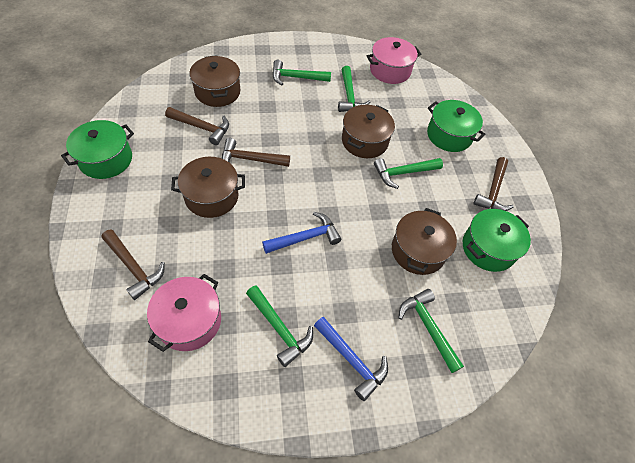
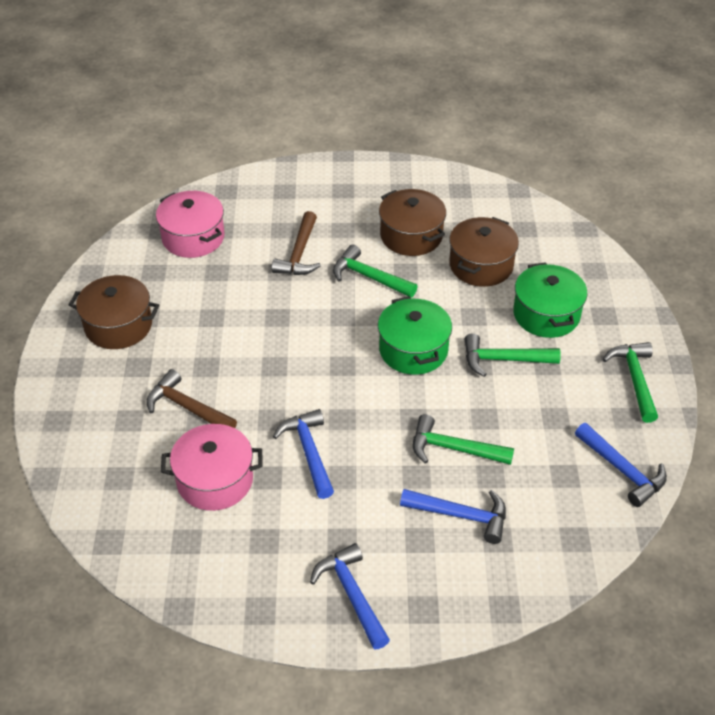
blue hammer: [262,212,341,254] [314,316,388,401] = 2 -> [273,409,334,499] [310,543,390,650] [400,489,506,544] [575,423,667,507] = 4
brown hammer: [101,230,165,300] [165,107,229,145] [222,138,290,167] [473,157,514,211] = 4 -> [147,369,237,428] [271,211,321,275] = 2
brown pot: [171,157,245,218] [190,55,240,107] [342,105,395,158] [392,208,457,275] = 4 -> [69,275,159,349] [379,189,446,256] [449,217,519,287] = 3
green hammer: [246,285,313,367] [272,60,331,85] [338,66,370,112] [374,158,443,189] [399,289,464,373] = 5 -> [333,244,418,297] [413,414,514,465] [465,333,561,377] [603,342,658,423] = 4
green pot: [61,120,134,179] [427,100,486,152] [463,209,531,272] = 3 -> [378,296,452,375] [513,262,587,338] = 2

